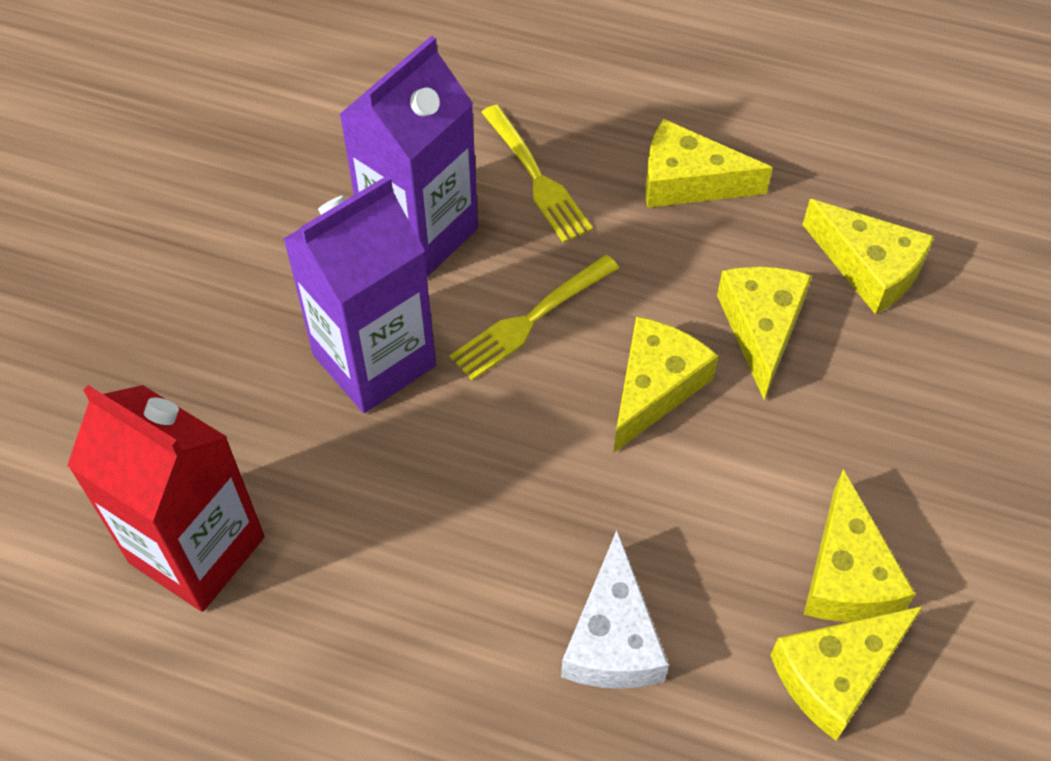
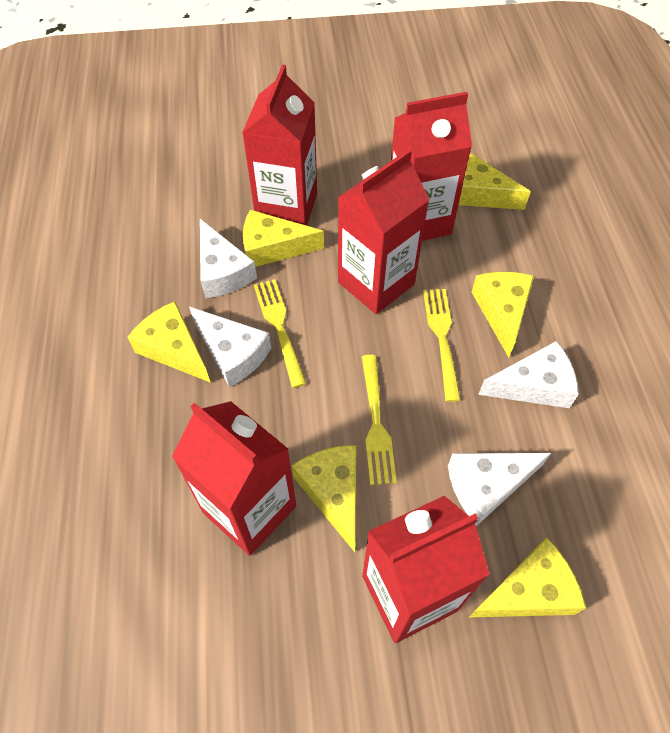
purple carton: [283,175,436,413] [339,36,478,277] = 2 -> none = 0
red carton: [67,385,265,612] = 1 -> [172,401,296,556] [242,65,317,226] [338,149,430,314] [362,496,490,643] [391,92,472,241] = 5
white cheese: [561,530,669,689] = 1 -> [189,307,271,387] [200,219,257,298] [448,453,551,525] [478,341,579,408] = 4
yellow fork: [449,255,619,381] [481,105,593,243] = 2 -> [254,279,307,388] [362,355,397,485] [423,289,461,402] = 3

